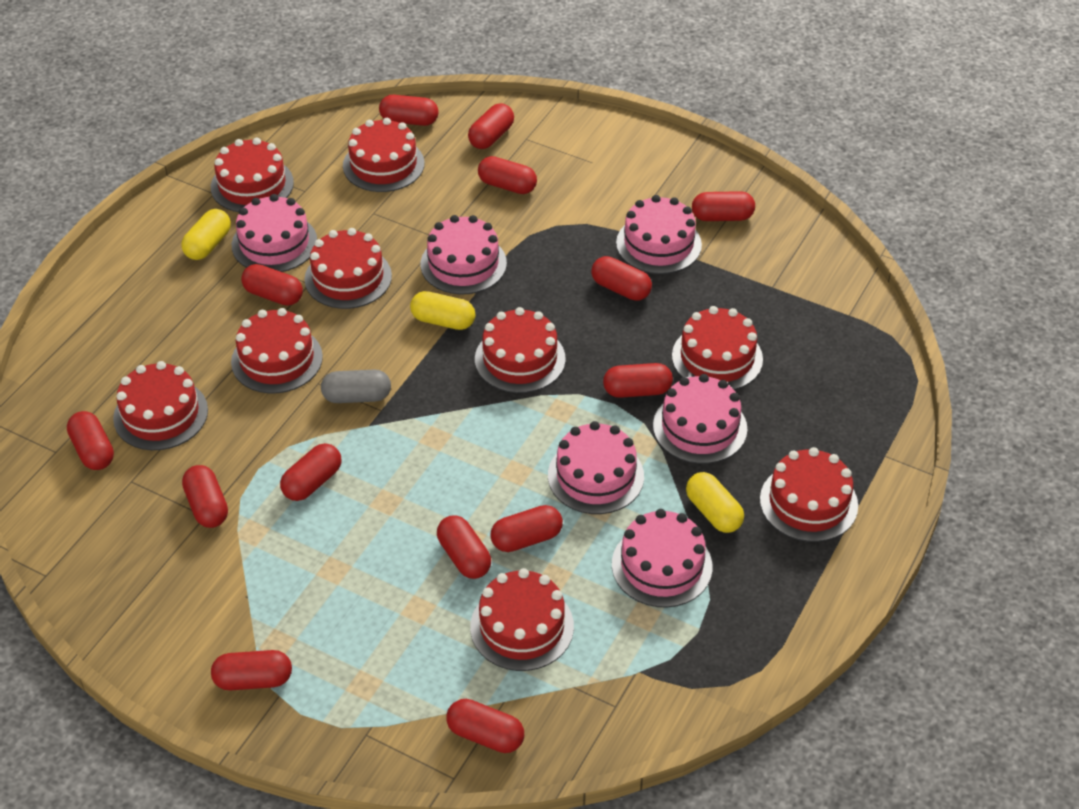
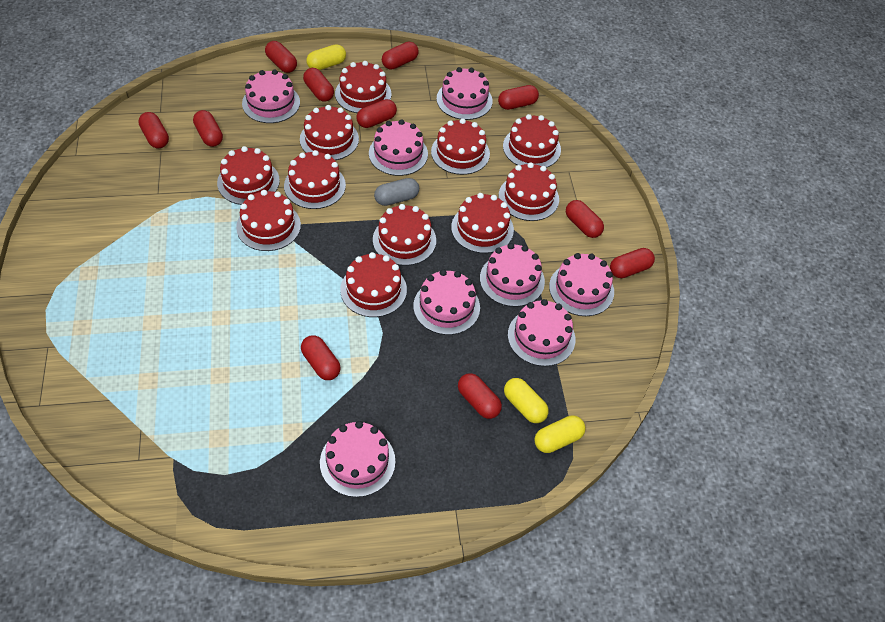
pink cake: [232,194,317,272] [421,215,507,294] [548,421,644,514] [612,509,713,608] [616,195,702,274] [653,374,747,464] = 6 -> [242,70,300,123] [320,421,395,497] [369,119,428,176] [413,269,480,335] [437,67,492,120] [480,243,545,307] [508,299,575,366] [549,253,614,316] = 8
red cake: [113,361,208,450] [211,138,294,212] [231,308,323,393] [304,228,392,309] [343,118,425,192] [470,568,574,671] [475,307,566,393] [672,306,763,390] [760,447,858,542] = 9 -> [217,146,280,205] [236,190,301,251] [284,150,346,209] [300,105,359,160] [335,61,391,113] [340,252,407,317] [373,204,436,266] [431,119,490,175] [451,193,514,253] [499,162,559,221] [503,114,561,168] = 11
red capsule: [67,411,114,470] [182,465,228,528] [211,650,292,690] [241,264,303,306] [280,443,341,501] [379,95,438,126] [437,515,491,579] [446,699,524,753] [468,103,514,149] [478,156,537,194] [490,505,563,552] [591,256,652,301] [603,363,673,398] [692,191,755,221] = 14 -> [138,112,169,148] [193,110,223,147] [265,41,297,73] [301,335,341,380] [303,68,334,102] [356,99,397,128] [382,42,419,70] [458,373,502,419] [498,85,539,110] [566,200,604,238] [610,248,655,278] = 11

